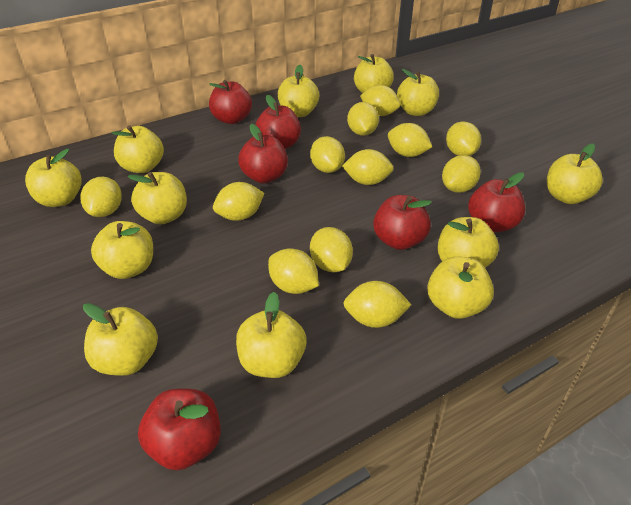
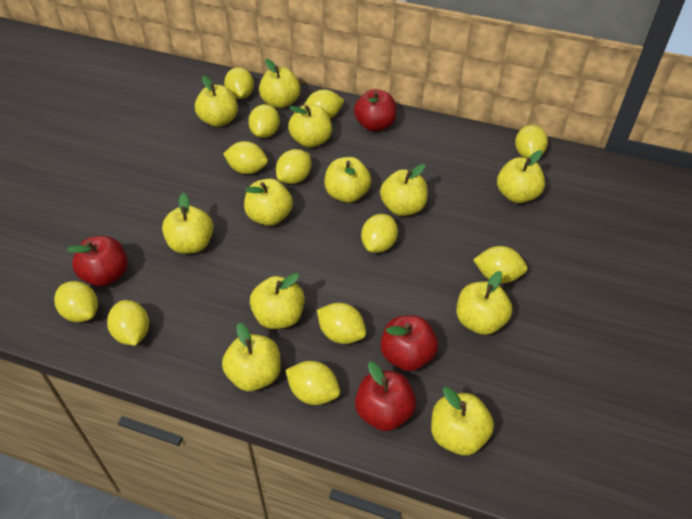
red apple: [138,389,221,470] [209,80,252,124] [238,124,288,183] [255,95,301,149] [373,195,432,250] [468,172,525,233] = 6 -> [67,236,128,287] [354,89,396,132] [355,362,416,431] [380,315,438,371] = 4

